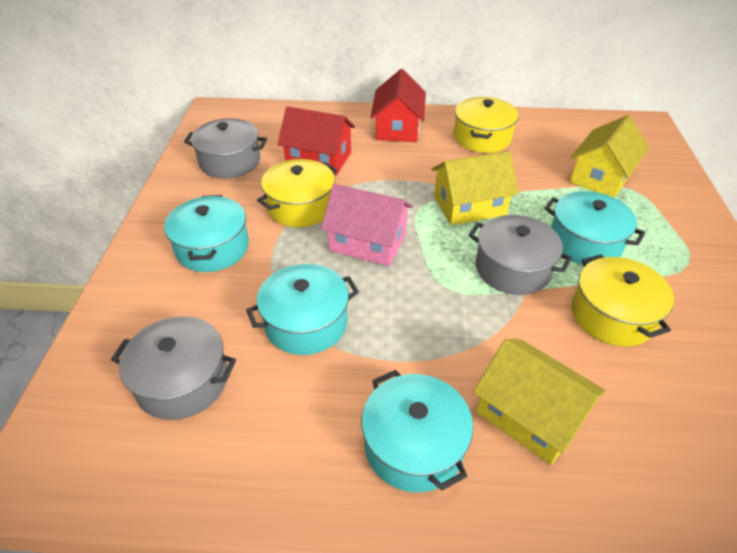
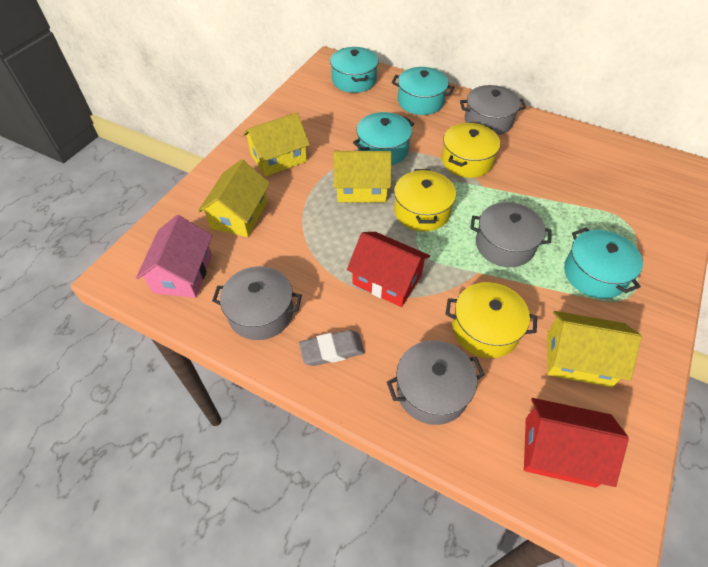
grey eraser: none = 0 -> [299,330,365,366] = 1
grey pot: [111,316,236,420] [184,118,267,179] [468,215,572,295] = 3 -> [212,266,302,340] [387,340,485,425] [460,85,526,135] [470,202,552,267] = 4
yellow house: [431,151,519,225] [473,339,606,465] [570,115,649,198] = 3 -> [198,159,270,237] [243,113,310,177] [334,151,391,203] [547,311,642,387] = 4

